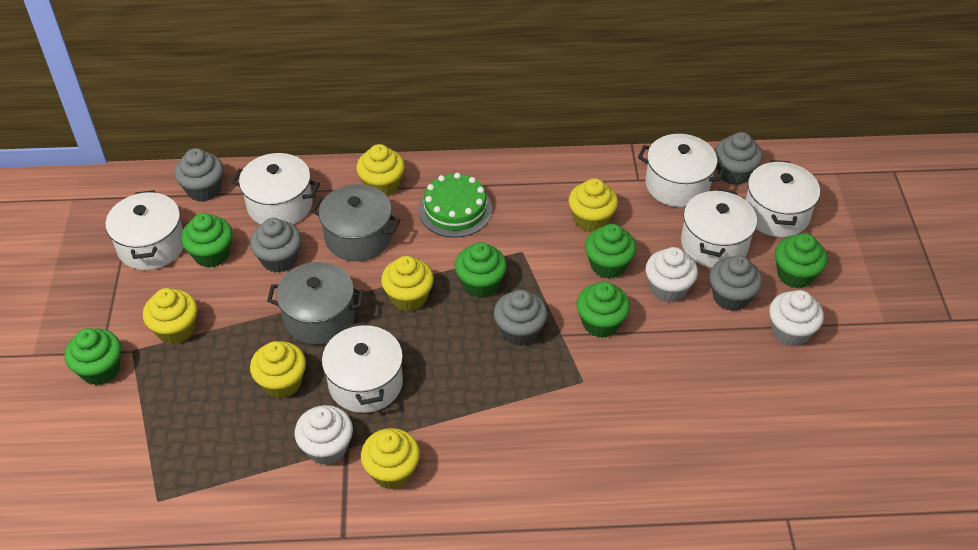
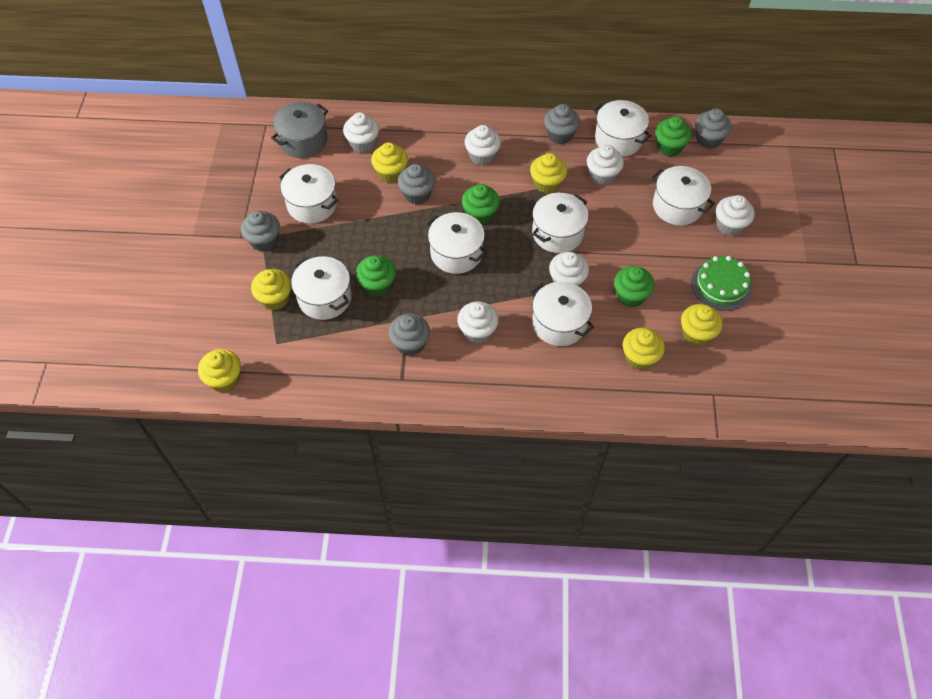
green cupcake: [65,328,121,385] [181,213,232,268] [455,242,507,298] [576,282,630,338] [585,224,636,279] [775,233,827,288] = 6 -> [356,255,396,296] [462,184,500,225] [614,266,655,307] [655,116,692,157] = 4
grey pot: [267,262,364,345] [311,184,401,261] = 2 -> [271,101,328,158] = 1
white cupcake: [295,405,353,465] [646,247,698,303] [769,290,824,346] = 3 -> [343,112,379,153] [457,302,499,344] [465,125,501,165] [549,252,589,287] [587,145,624,185] [716,195,755,236] = 6
white pot: [105,190,184,270] [232,153,320,225] [322,322,403,413] [638,134,726,207] [681,189,757,268] [745,160,820,237] = 6 -> [279,164,339,223] [291,256,352,320] [426,212,487,274] [530,282,594,346] [532,193,588,253] [593,100,652,157] [651,166,715,225] = 7

